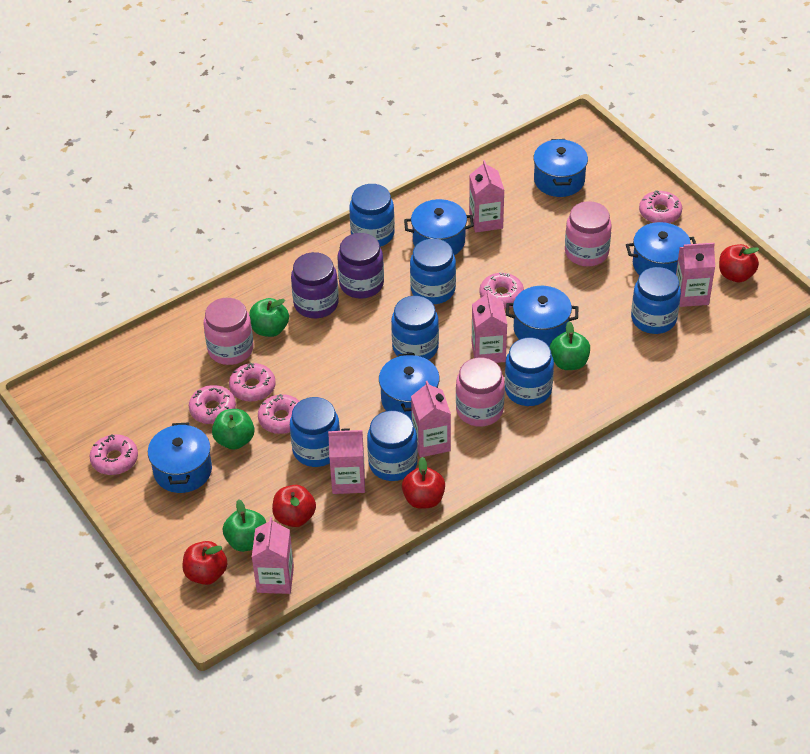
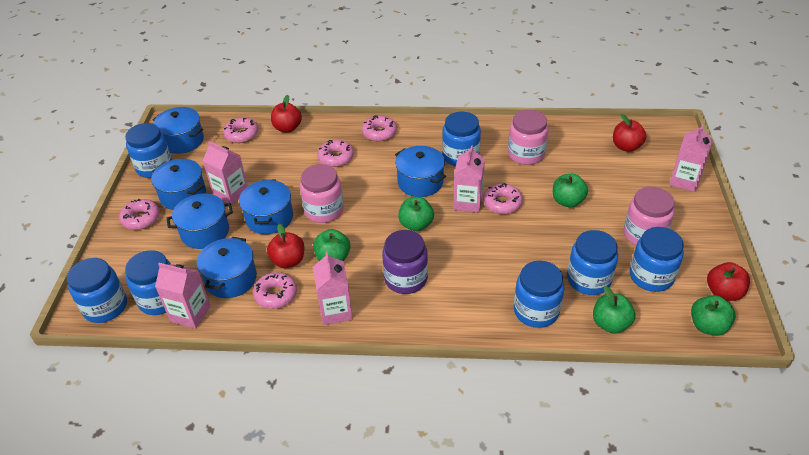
green apple: [212,409,254,450] [223,499,266,552] [249,298,289,337] [550,321,590,370] = 4 -> [313,229,350,261] [398,197,434,231] [553,174,588,207] [593,286,635,334] [691,295,736,336] = 5
pink carton: [252,517,294,594] [328,428,365,494] [411,381,451,458] [469,160,504,233] [472,290,507,363] [676,243,715,307] = 6 -> [155,263,211,329] [203,141,248,205] [313,252,353,325] [453,145,485,213] [669,124,713,192] = 5
purple jar: [291,252,339,318] [337,233,384,298] = 2 -> [382,230,428,294] = 1

